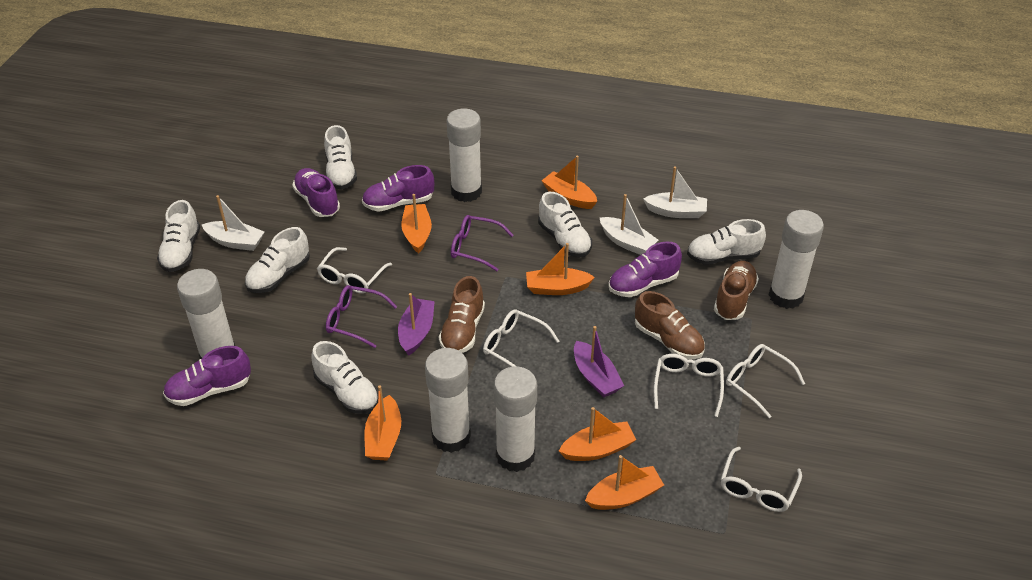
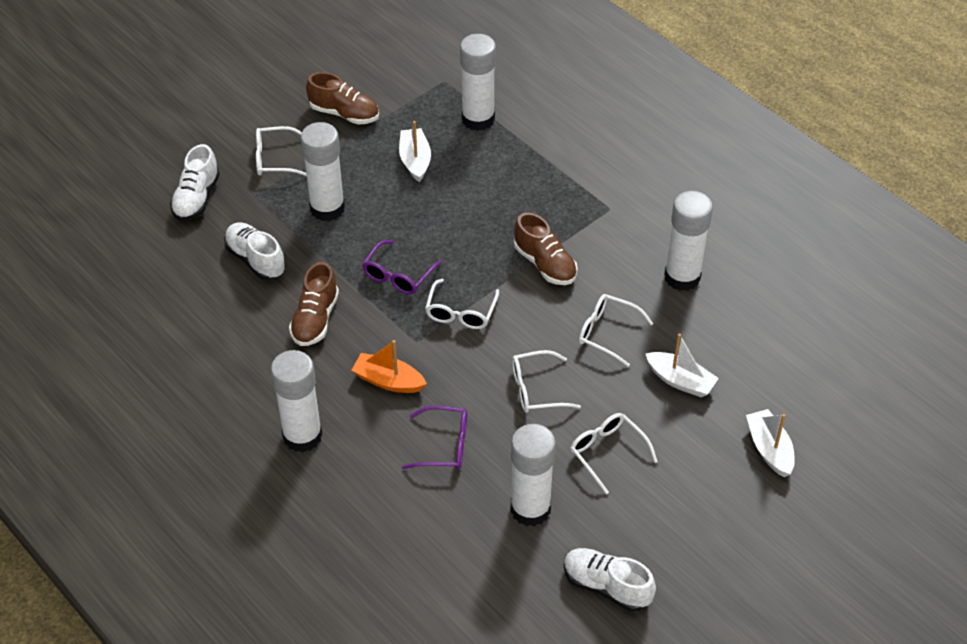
orange boat: [365,385,401,461] [401,194,432,254] [526,243,595,295] [542,155,597,209] [559,407,636,461] [585,455,664,510] = 6 -> [352,340,427,393] = 1
purple boat: [398,293,435,356] [574,326,624,398] = 2 -> none = 0
purple shoe: [163,346,251,406] [292,168,340,217] [362,165,434,212] [608,242,682,297] = 4 -> none = 0
white shoe: [157,200,200,272] [245,227,310,293] [311,341,378,414] [324,125,357,189] [538,192,592,257] [687,219,766,265] = 6 -> [170,144,220,221] [224,222,286,280] [564,548,656,612] = 3

